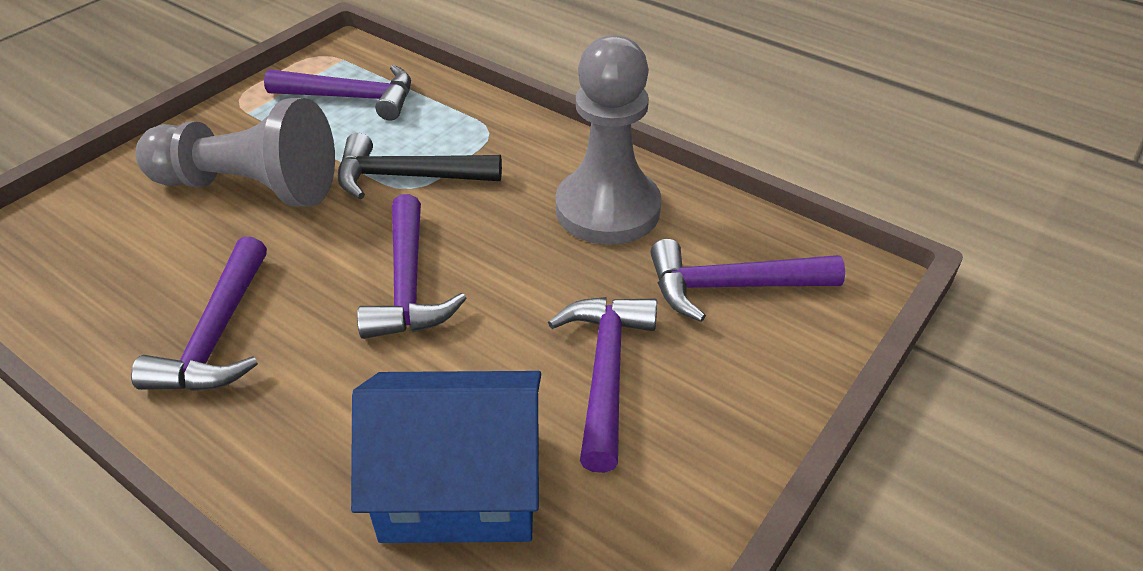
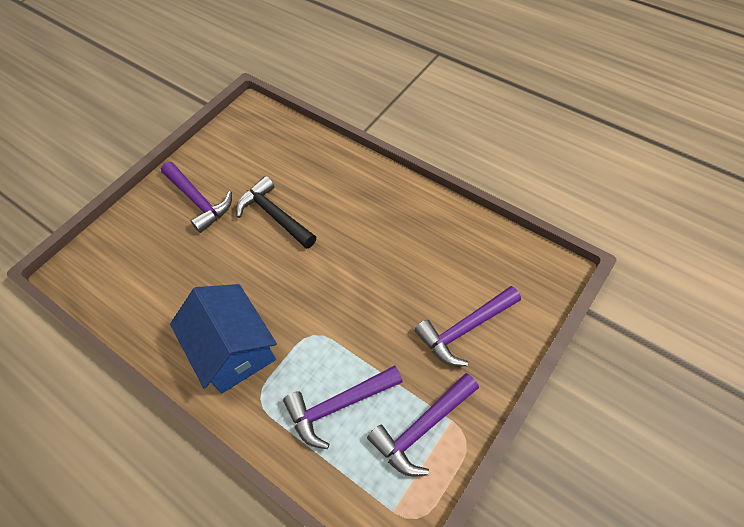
grey pawn: [135,98,335,207] [555,35,662,245] = 2 -> none = 0
purple hammer: [131,237,267,391] [264,65,411,121] [357,194,467,339] [548,297,657,473] [650,239,845,322] = 5 -> [161,162,232,233] [283,365,403,449] [367,373,479,477] [414,286,521,366] = 4

